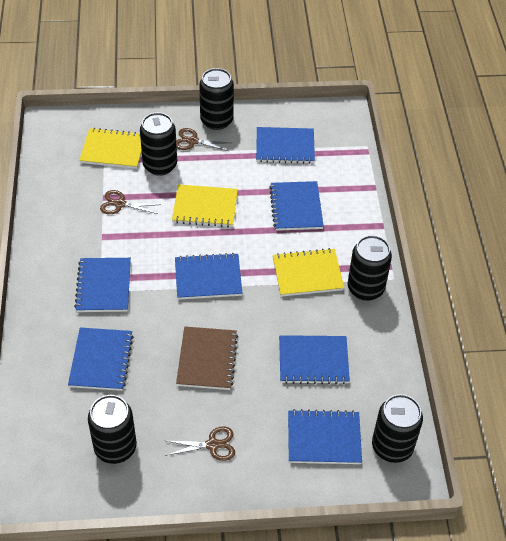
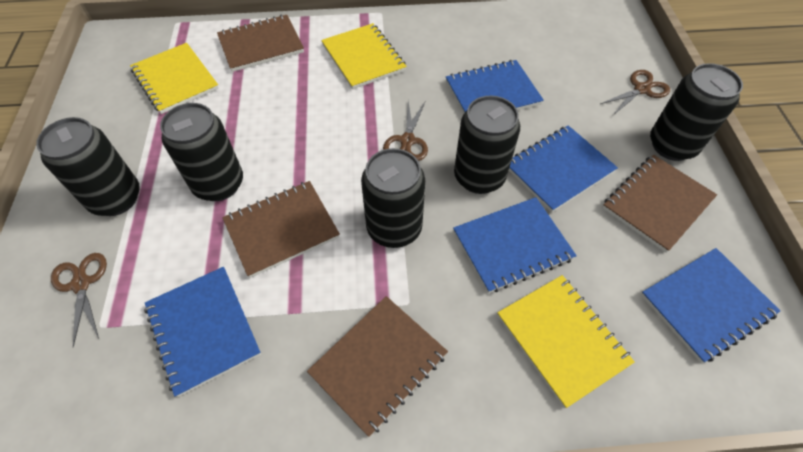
blue notebook: [68,328,134,391] [74,258,131,312] [175,253,242,300] [256,127,315,164] [269,181,324,231] [279,335,350,384] [288,409,362,464] = 7 -> [144,267,261,397] [446,60,544,113] [453,197,577,293] [509,125,618,212] [641,248,780,363] = 5
brown notebook: [176,327,238,390] = 1 -> [217,15,304,72] [222,181,340,278] [307,296,448,437] [603,155,717,253] = 4

